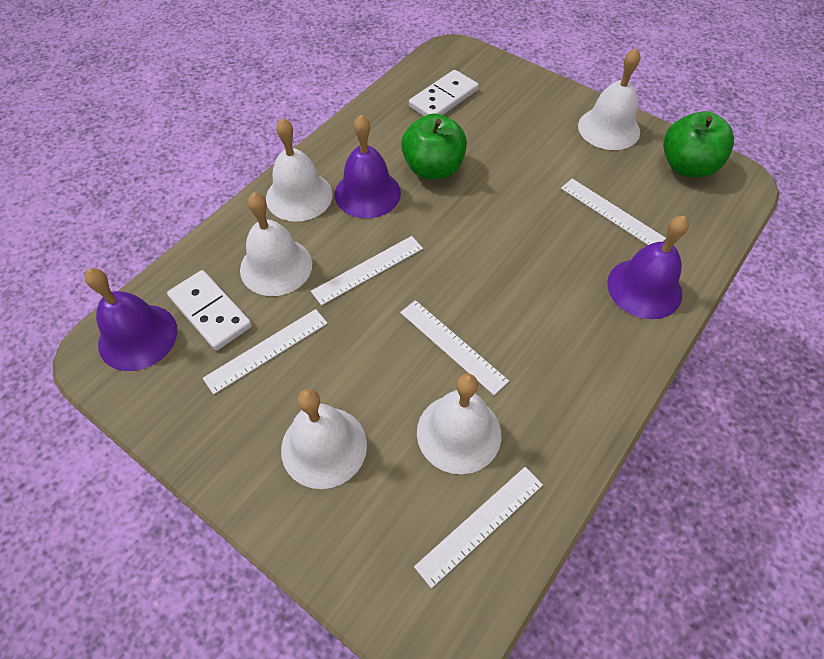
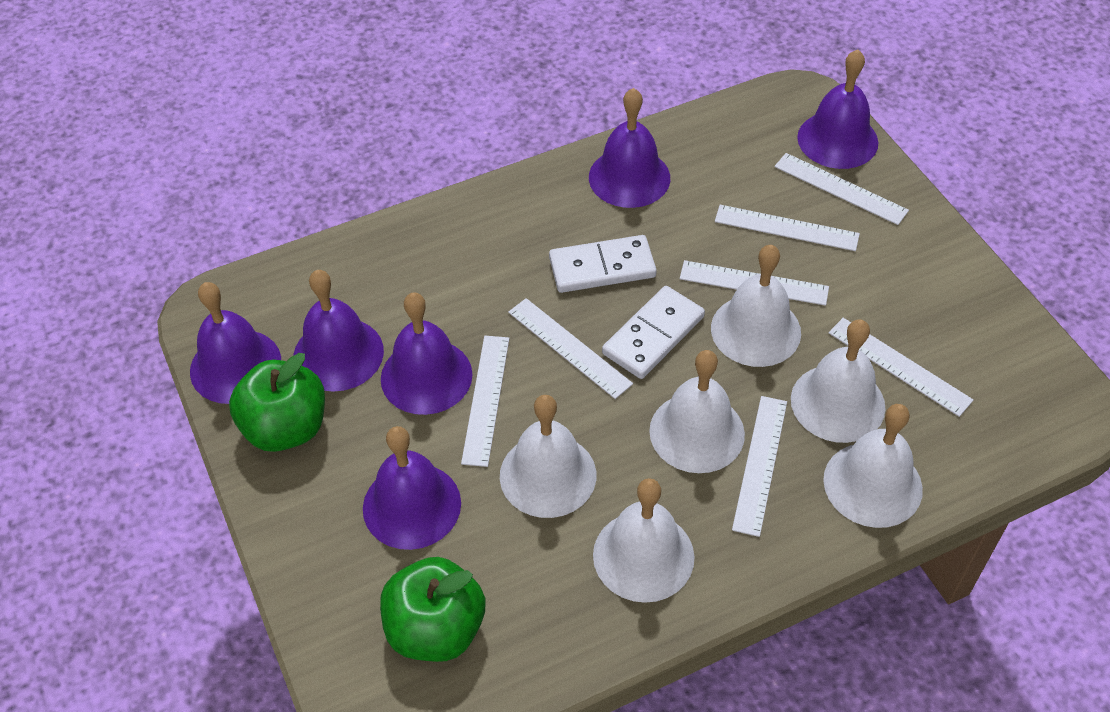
purple bell: [84,268,177,371] [335,115,401,218] [607,216,689,319] = 3 -> [190,282,281,404] [293,270,384,392] [363,426,461,550] [381,292,473,415] [589,88,670,208] [797,49,878,169] = 6
white bell: [240,192,312,296] [266,118,333,222] [281,389,367,489] [417,374,501,474] [578,48,641,150] = 5 -> [500,395,596,518] [593,478,695,603] [649,350,745,473] [711,245,801,367] [791,319,886,443] [823,404,923,528] = 6
white ruler: [203,309,328,395] [311,236,423,306] [400,300,509,395] [414,467,543,588] [561,179,666,245] = 5 -> [461,336,509,467] [508,298,633,399] [680,260,829,306] [715,205,860,251] [732,396,787,537] [774,153,909,225] [829,318,973,417] = 7

